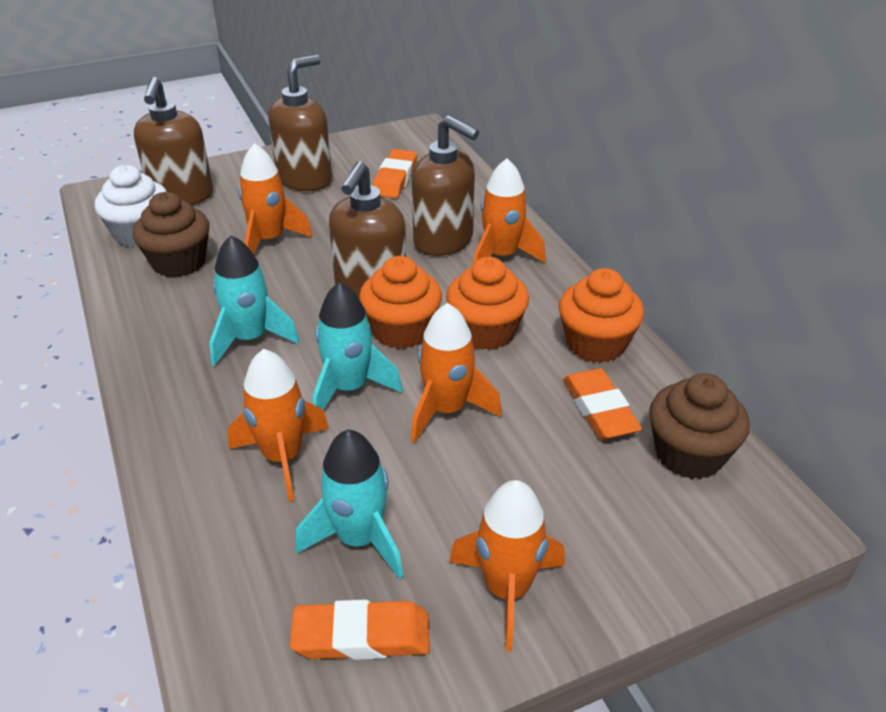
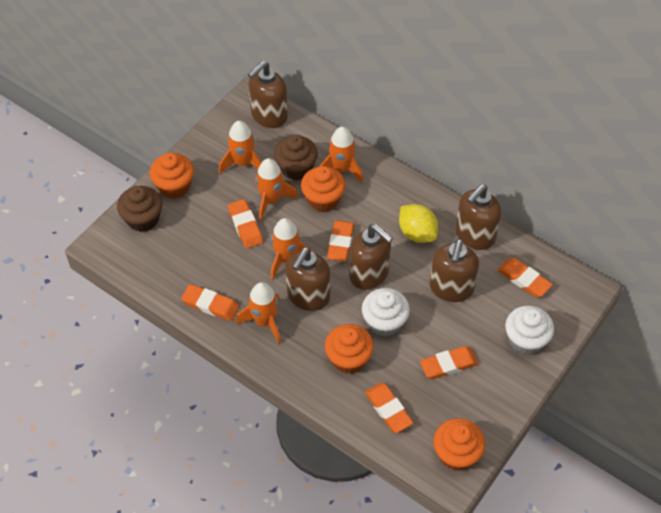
brown soap dispenser: [134,77,213,205] [268,55,332,191] [329,161,406,298] [412,115,479,256] = 4 -> [248,61,288,128] [285,247,330,311] [349,224,393,290] [430,239,479,302] [455,184,501,250] = 5
orange cupcake: [359,256,442,349] [446,257,529,350] [559,268,644,363] = 3 -> [150,153,194,198] [301,166,346,212] [325,324,374,374] [433,418,485,471] = 4
orange eraser: [290,600,430,660] [373,149,417,198] [563,368,642,440] = 3 -> [181,284,239,321] [228,199,263,249] [327,220,354,261] [365,383,413,433] [420,346,478,379] [497,258,553,297] = 6
turquoise rocket: [209,235,300,366] [295,429,404,580] [313,282,403,410] = 3 -> none = 0
white cupcake: [95,165,167,248] = 1 -> [362,288,410,337] [505,306,554,355] = 2
yellow lemon: none = 0 -> [399,204,438,243] = 1

